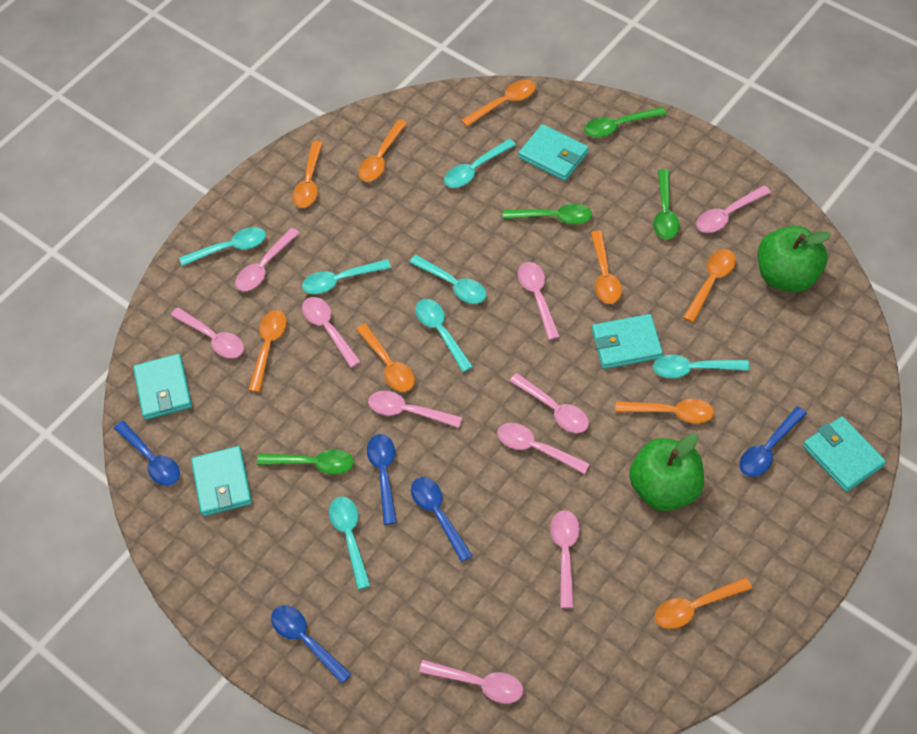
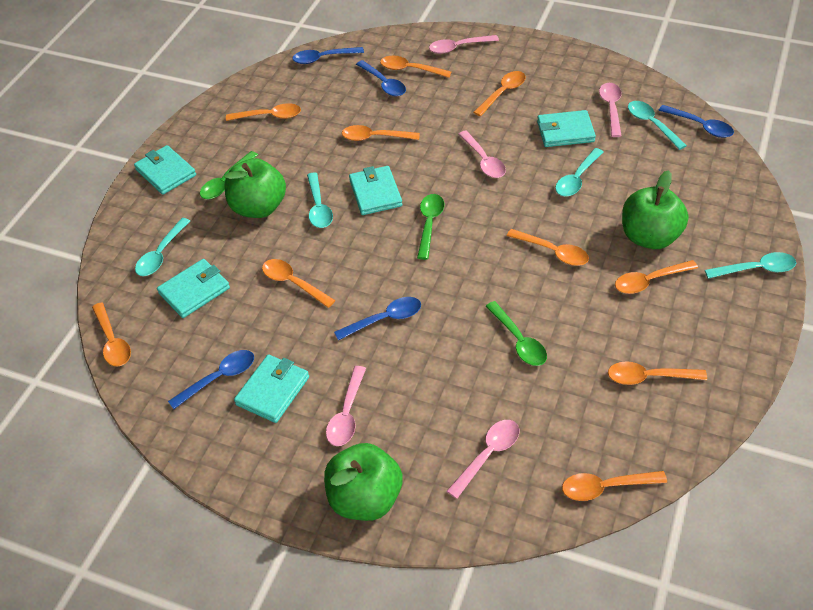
green apple: [629,433,704,511] [758,226,831,292] = 2 -> [225,158,286,218] [324,443,402,521] [622,170,688,249] = 3
green spoon: [257,449,354,475] [503,203,592,224] [584,107,666,138] [653,169,680,239] = 4 -> [200,151,258,199] [417,194,444,260] [486,301,547,366] = 3
orange spoon: [248,310,287,392] [292,141,323,208] [356,324,415,392] [358,120,407,182] [461,80,536,127] [591,231,622,304] [615,399,714,423] [655,577,752,629] [683,249,736,323] = 9 -> [92,302,131,366] [226,103,301,121] [262,259,335,308] [342,125,420,141] [380,56,451,78] [473,71,526,116] [507,229,589,266] [562,471,667,501] [608,361,707,385] [615,260,698,294] = 10
pink spoon: [171,308,244,358] [235,228,299,291] [302,297,361,368] [368,391,462,428] [419,660,523,704] [497,423,590,474] [509,373,589,433] [518,262,560,340] [550,510,580,608] [696,185,771,233] = 10 -> [326,366,366,446] [429,35,499,54] [447,420,519,499] [458,131,506,178] [599,83,622,137] = 5
turquoise spoon: [179,227,266,266] [302,259,391,294] [329,497,371,590] [409,255,486,304] [415,299,473,372] [444,139,516,188] [653,355,750,378] = 7 -> [135,218,190,276] [307,173,333,228] [555,148,603,197] [628,101,687,150] [705,252,796,279] = 5

